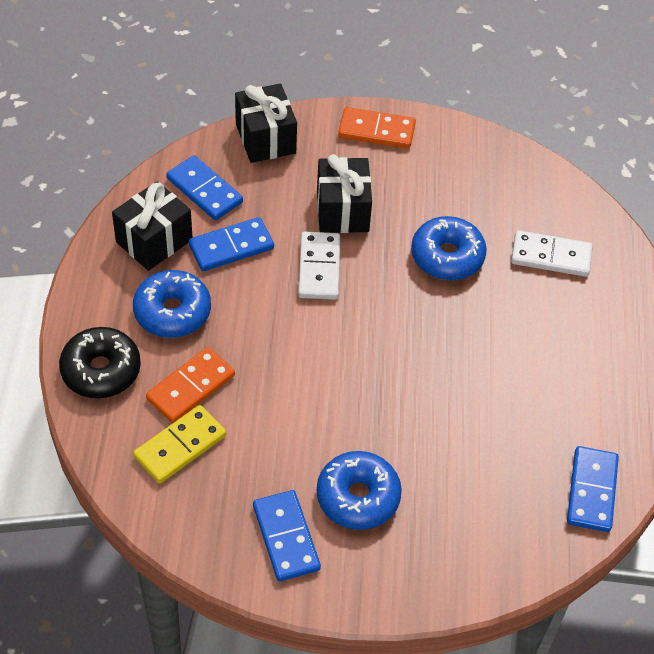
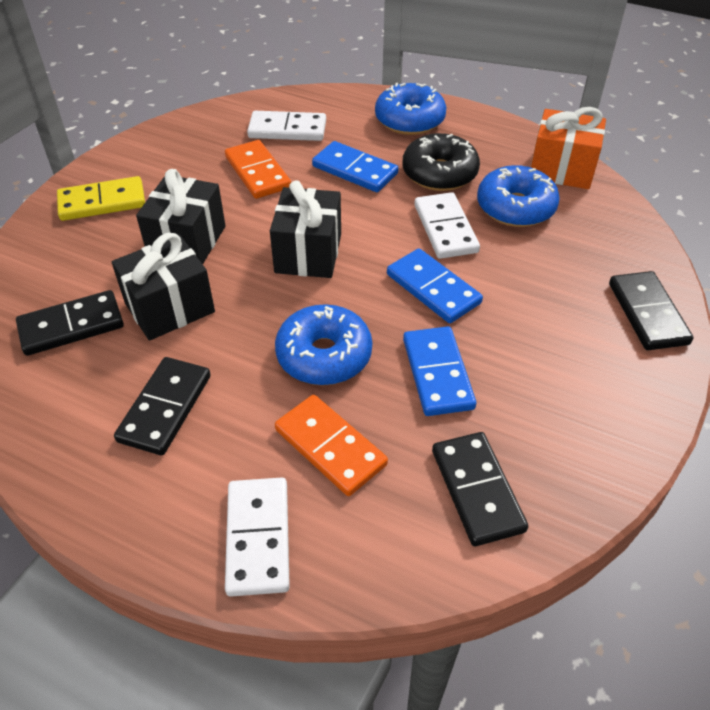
black domino: none = 0 -> [16,290,124,356] [114,357,211,455] [432,432,528,546] [609,271,694,350] = 4
blue domino: [166,155,243,220] [188,217,274,271] [253,490,321,582] [567,446,619,532] = 4 -> [312,141,399,192] [387,248,483,323] [403,326,476,416] = 3
orange gift: none = 0 -> [531,107,606,189] = 1
white domino: [298,231,340,300] [511,230,593,277] = 2 -> [225,478,290,596] [247,111,326,141] [414,192,480,259] = 3

